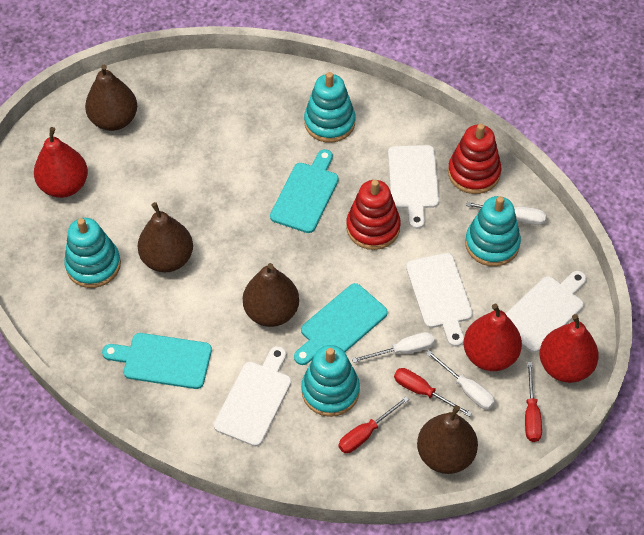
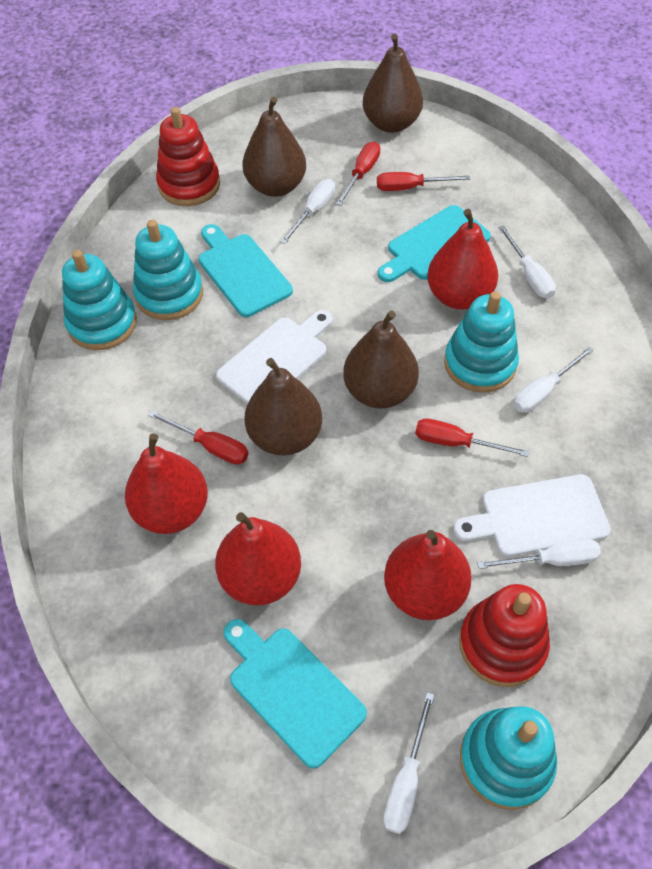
red pear: [34,127,88,198] [463,304,522,371] [540,314,599,383] = 3 -> [125,433,208,534] [215,512,301,605] [384,530,472,620] [427,209,498,310] = 4
red screwdriver: [339,396,409,453] [394,368,472,417] [525,362,542,442] = 3 -> [148,411,249,465] [336,142,380,206] [377,172,470,191] [415,418,530,457] = 4
white cutting board: [214,346,291,446] [388,145,439,229] [406,253,473,347] [506,271,586,353] = 4 -> [216,310,333,404] [453,474,611,557] = 2
white screwdriver: [352,332,434,363] [426,350,495,409] [466,202,546,225] = 3 -> [280,179,335,244] [383,692,435,834] [477,539,601,569] [498,225,556,299] [514,347,594,413] = 5

